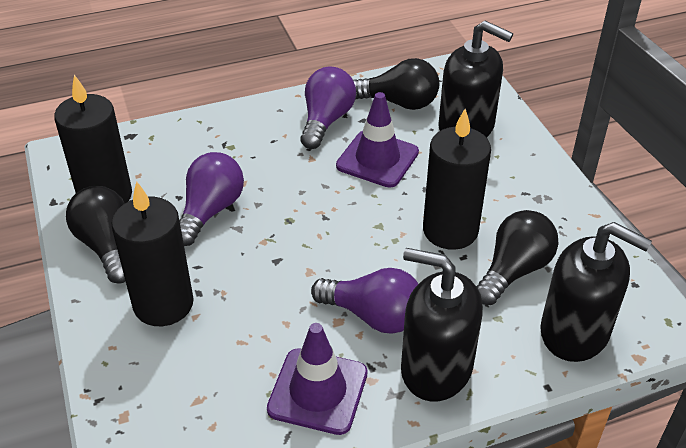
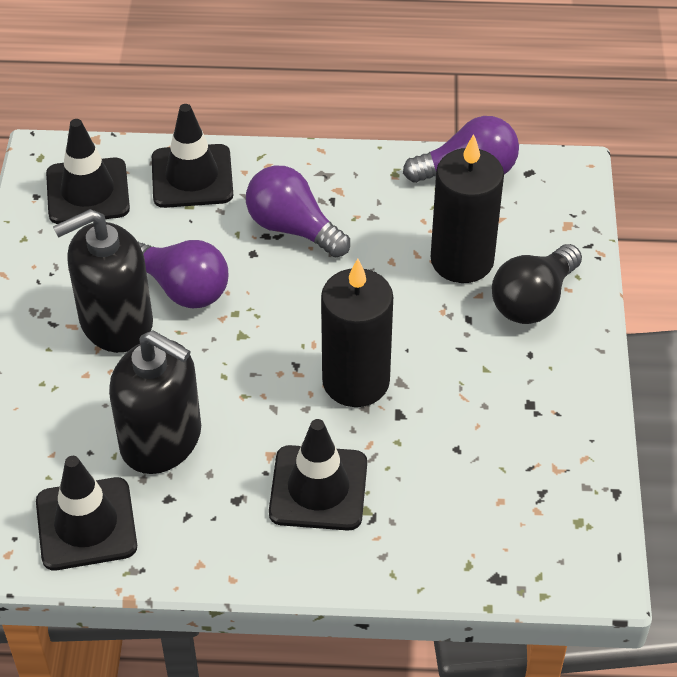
black candle: [54,75,132,203] [112,181,194,326] [423,109,491,250] = 3 -> [321,259,393,407] [431,134,504,283] = 2
black light bulb: [66,186,126,283] [353,58,439,110] [476,210,559,305] = 3 -> [492,244,582,324] = 1
black soap dispenser: [401,248,483,401] [439,21,513,138] [540,222,652,362] = 3 -> [53,209,153,353] [109,330,201,474] = 2
black traffic cone: none = 0 -> [36,456,137,570] [46,119,130,224] [152,104,233,208] [269,419,367,531] = 4
purple traffic cone: [267,323,367,435] [336,92,419,187] = 2 -> none = 0

